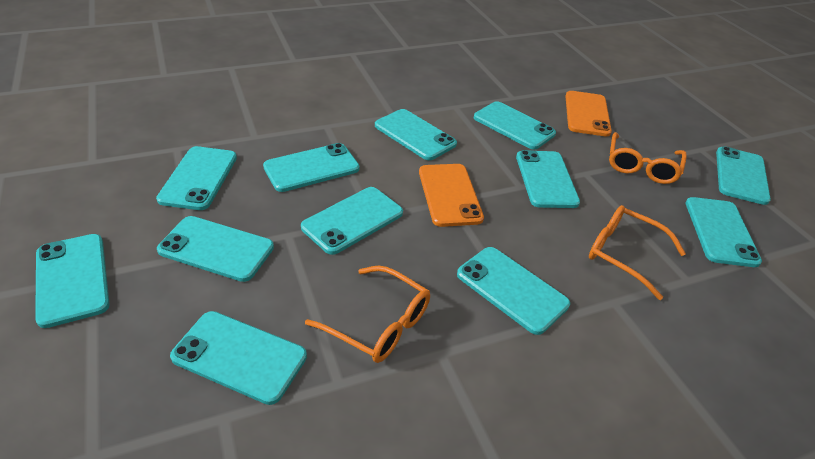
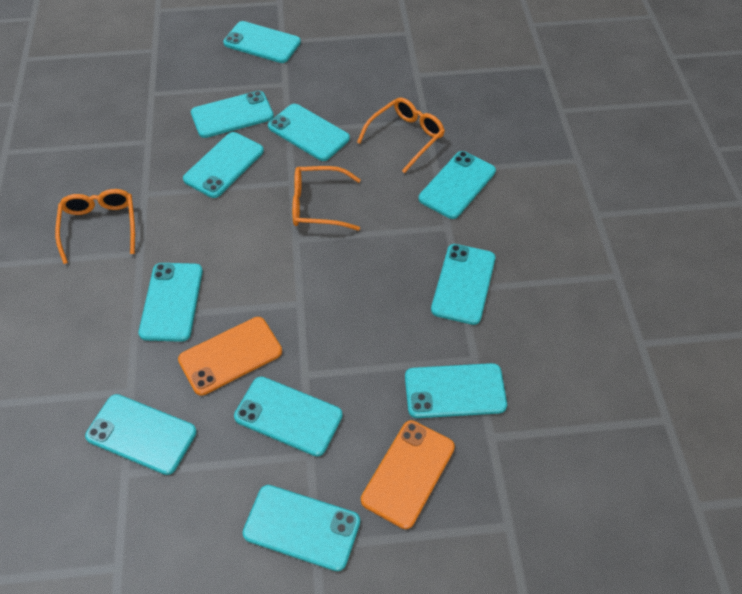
turquoise phone: [35,234,110,328] [156,146,237,210] [157,216,274,282] [170,311,307,405] [263,143,360,192] [301,187,403,255] [375,109,457,160] [457,247,570,335] [474,101,556,149] [516,150,580,208] [686,197,762,267] [716,146,771,205] = 12 -> [85,394,197,475] [138,263,203,342] [183,132,264,198] [191,91,274,138] [223,21,301,63] [234,376,343,456] [243,485,360,571] [268,104,350,161] [405,363,507,418] [419,151,496,219] [431,244,496,325] = 11

